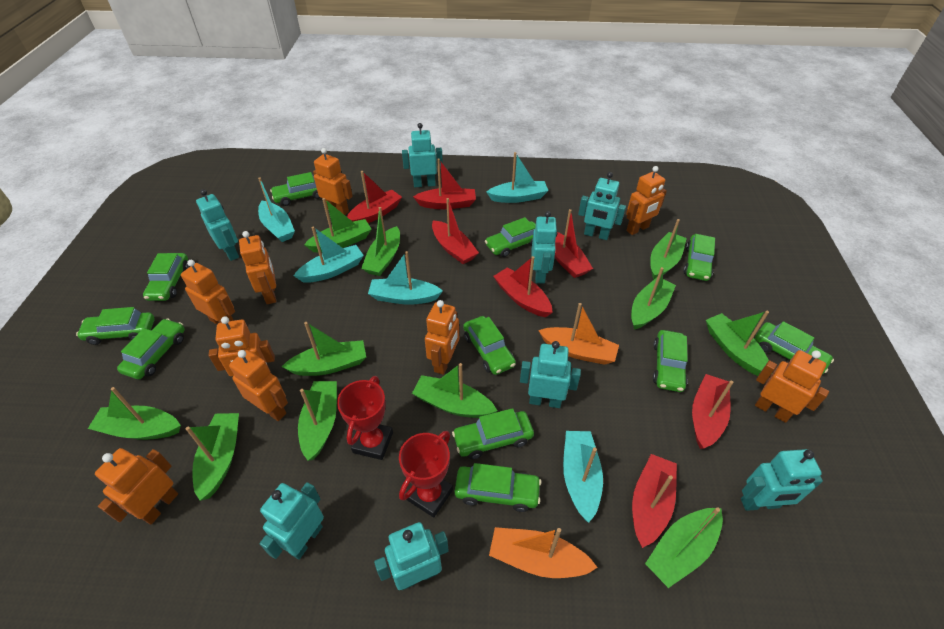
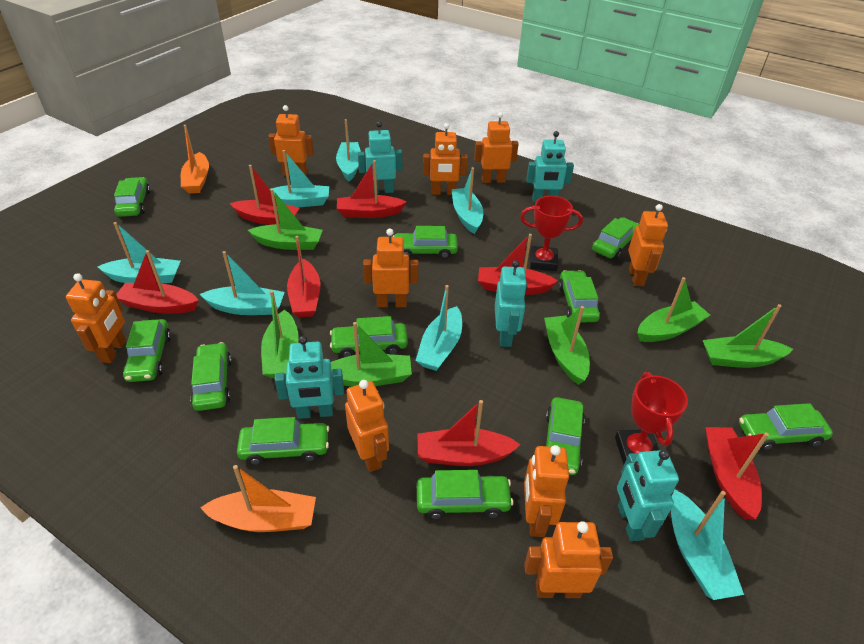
green boat: [88,387,181,440] [186,413,239,501] [282,322,366,376] [298,381,337,461] [304,198,371,252] [361,207,400,276] [412,363,498,418] [631,267,676,330] [645,507,723,588] [650,219,687,280] [706,311,769,376] = 11 -> [248,189,323,250] [261,290,299,378] [331,322,412,387] [544,306,590,385] [637,277,710,342] [703,304,793,368] = 6
turquoise boat: [258,177,295,242] [294,226,364,283] [368,251,443,305] [487,152,549,203] [563,431,603,523] = 5 -> [98,222,181,283] [200,251,285,315] [271,150,329,207] [336,119,361,181] [415,285,462,371] [452,167,483,234] [671,489,744,600] = 7
turquoise robot: [196,189,239,261] [260,482,324,560] [374,522,449,590] [402,123,443,187] [520,341,581,408] [531,211,557,284] [578,172,626,240] [741,449,823,511] = 8 -> [275,336,344,419] [358,121,402,194] [495,260,527,347] [526,131,574,203] [617,450,679,541] = 5

